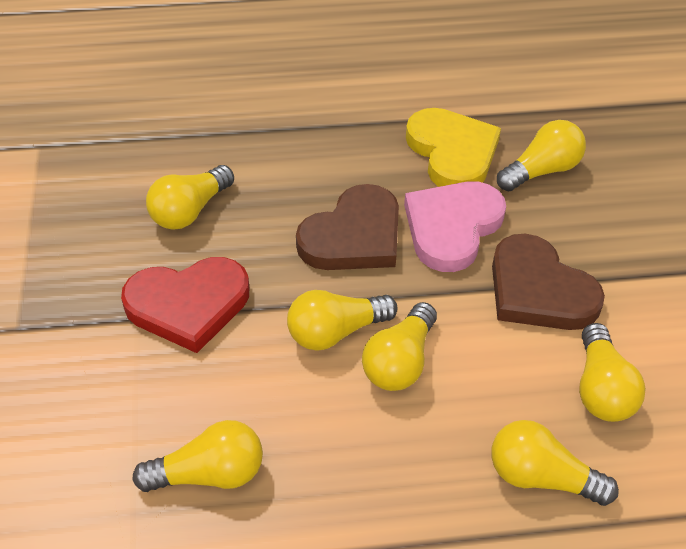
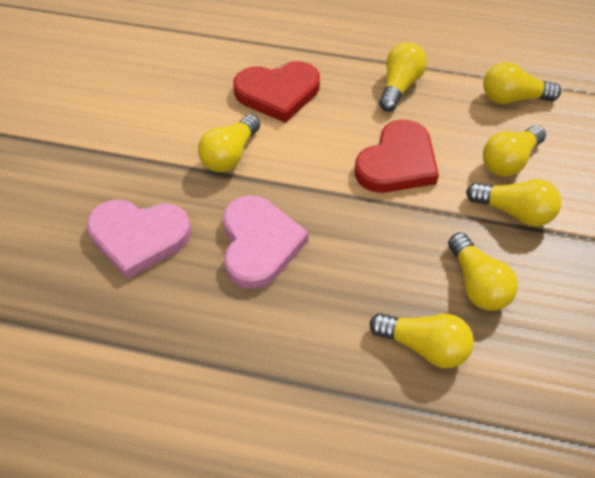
brown heart: [296,184,399,270] [492,234,605,330] = 2 -> none = 0
pink heart: [404,181,506,272] = 1 -> [87,199,191,279] [223,195,309,289] = 2
red heart: [121,257,249,353] = 1 -> [233,61,320,123] [355,119,439,193] = 2
yellow heart: [406,108,501,187] = 1 -> none = 0

